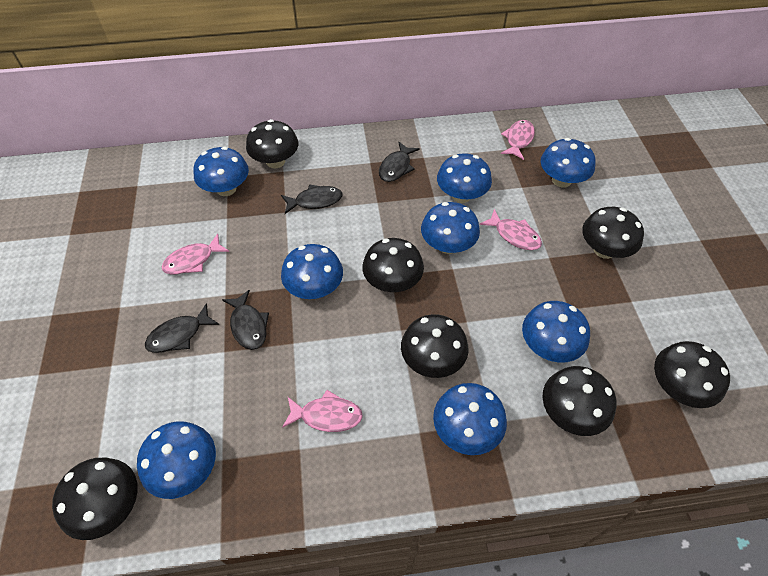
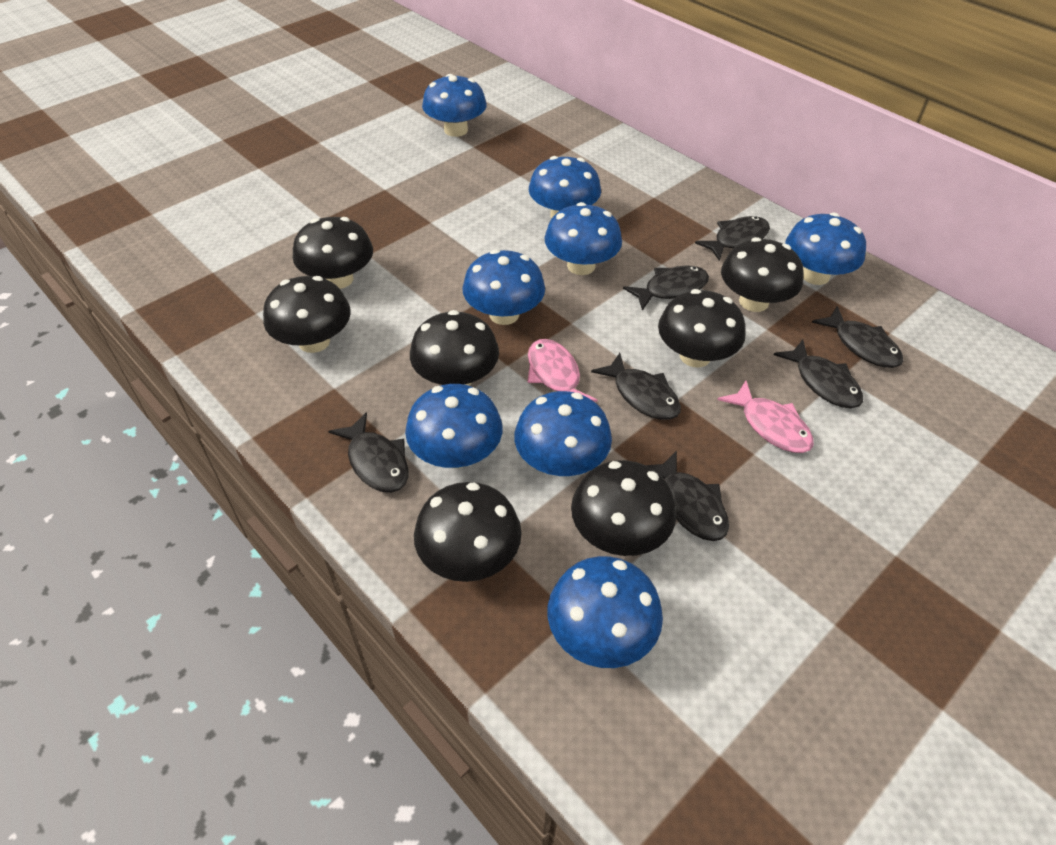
black fish: [145,303,219,353] [222,290,269,350] [281,184,343,214] [379,142,420,182] = 4 -> [328,412,408,493] [591,353,681,420] [623,266,709,311] [646,451,729,541] [695,216,770,261] [774,340,863,408] [812,306,903,368] = 7
pink fish: [161,234,229,275] [282,390,363,432] [479,209,542,250] [501,120,535,160] = 4 -> [527,339,598,402] [717,380,814,453] = 2

